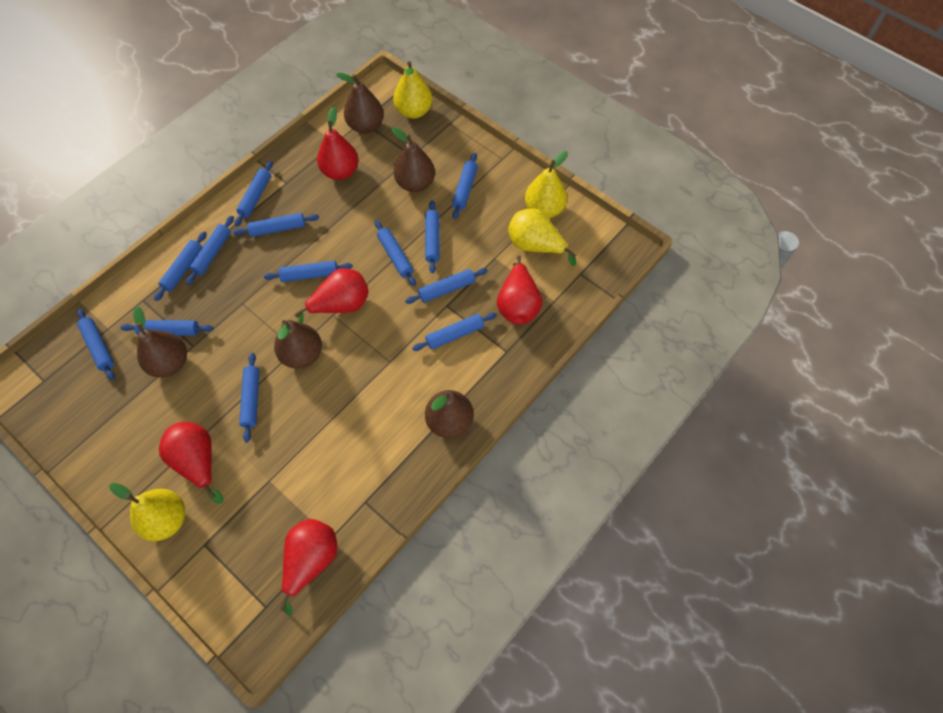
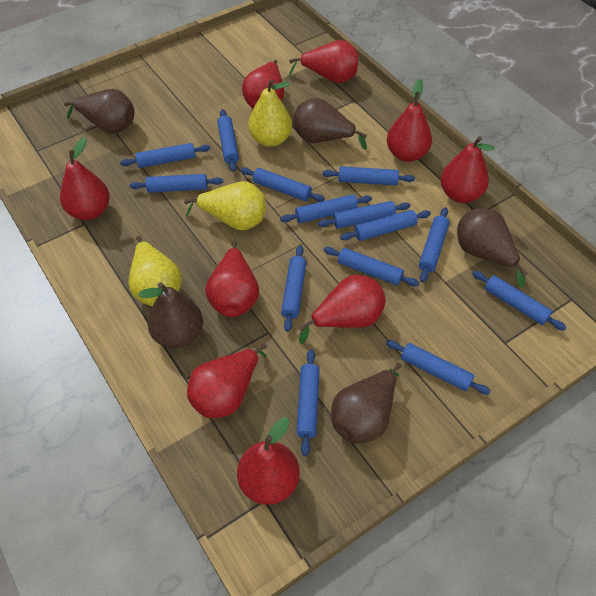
blue rolling pin: [77,309,115,380] [120,320,213,336] [154,231,207,301] [186,216,234,285] [233,213,319,237] [234,161,273,226] [239,353,260,443] [264,261,353,282] [375,220,416,286] [405,268,488,304] [412,313,497,351] [425,200,440,273] [452,153,478,219] = 13 -> [120,143,210,168] [129,174,223,193] [218,109,239,172] [241,167,325,202] [280,194,372,223] [281,245,306,332] [296,349,320,456] [318,201,410,229] [322,166,415,186] [324,247,419,287] [340,210,431,241] [386,340,491,395] [419,207,450,282] [472,271,566,331] = 14
red pear: [159,422,224,504] [279,519,337,615] [294,268,369,323] [317,107,359,180] [497,256,542,324] = 5 -> [60,137,110,220] [187,343,267,418] [205,241,259,317] [237,417,300,505] [242,60,284,109] [289,40,359,83] [299,275,386,344] [387,79,432,162] [441,136,495,203] = 9
yellow pear: [109,483,185,541] [393,61,433,119] [508,208,576,266] [525,151,568,218] = 4 -> [128,236,182,306] [184,181,266,230] [248,79,292,147] = 3

